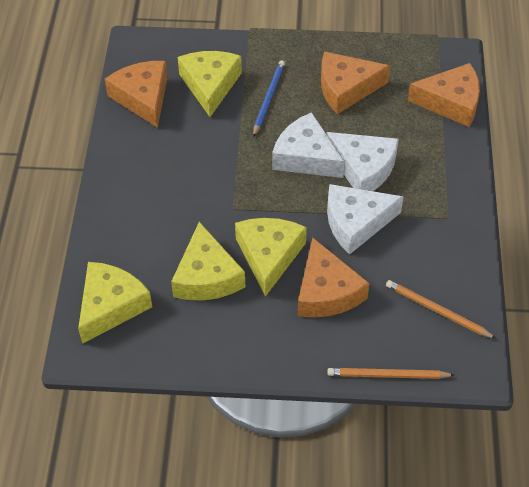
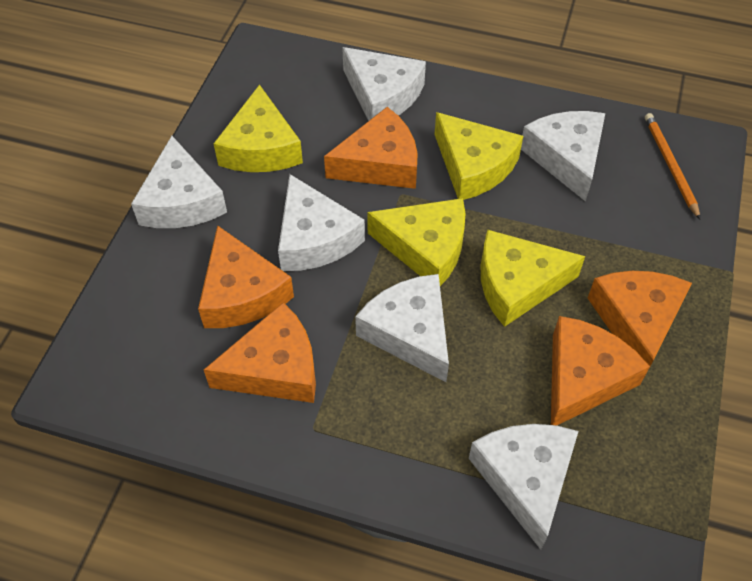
blue pencil: [253,61,285,137] = 1 -> none = 0
orange cheese: [105,61,167,128] [298,237,370,318] [321,52,390,114] [408,63,480,127] = 4 -> [198,225,294,328] [204,302,316,403] [324,107,418,189] [551,316,650,425] [588,271,692,374] = 5
orange pencil: [327,368,454,379] [386,280,496,339] = 2 -> [645,113,700,219] = 1
white cheese: [272,112,345,178] [327,132,399,191] [327,184,404,254] = 3 -> [131,136,227,228] [278,174,365,271] [342,47,426,121] [355,274,449,382] [469,424,578,550] [521,111,605,202] = 6

